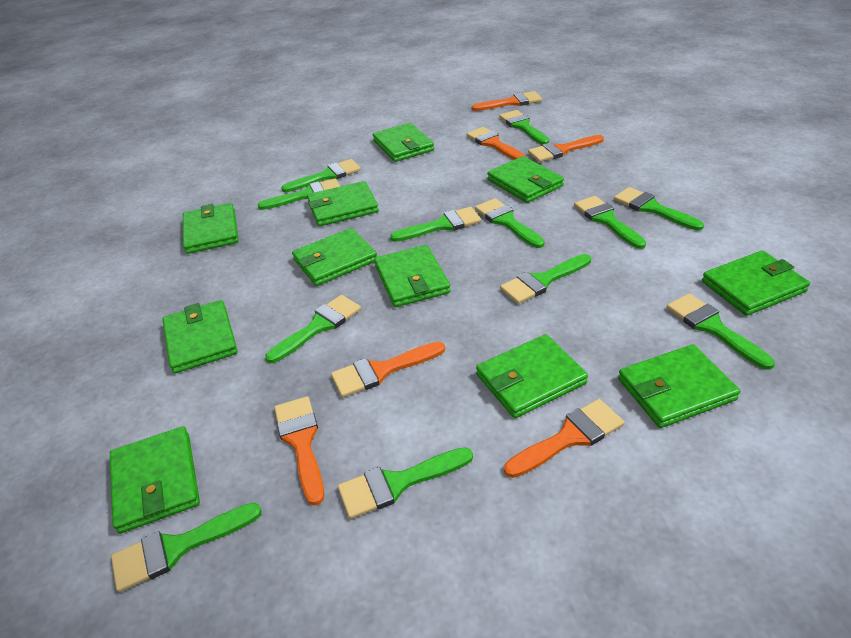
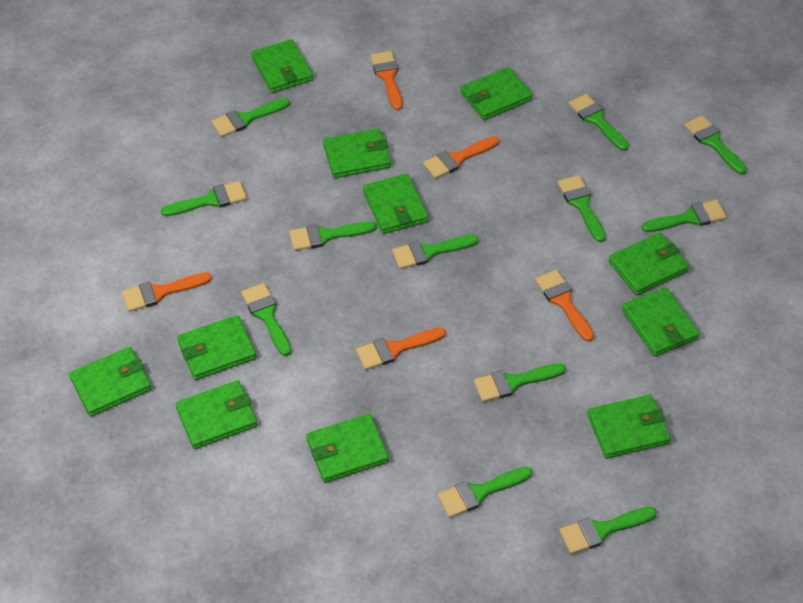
orange brush: [274,396,324,506] [331,342,445,397] [466,127,525,160] [472,91,542,111] [504,399,624,478] [528,135,604,162] = 6 -> [122,273,212,312] [356,328,446,370] [370,51,402,110] [423,136,499,179] [535,270,594,342] = 5

